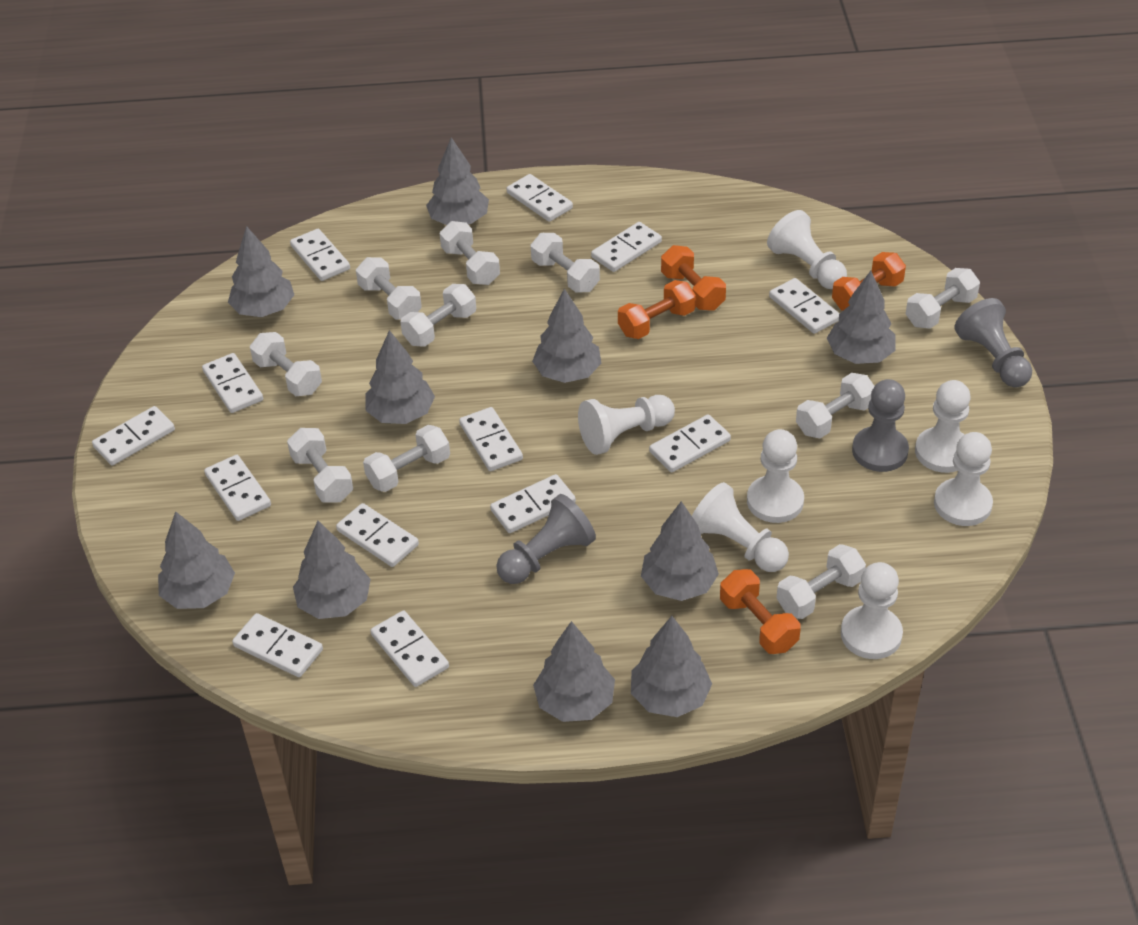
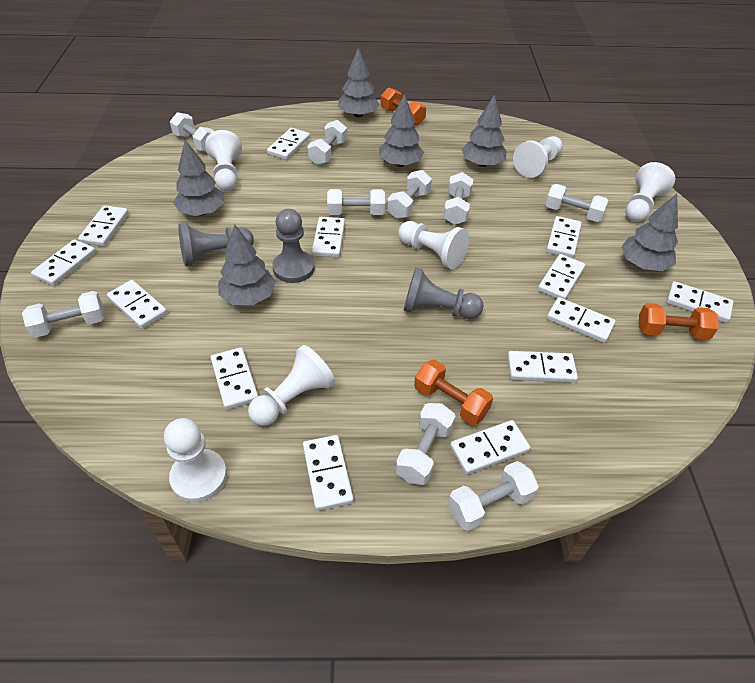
grey tree: [158,511,235,609] [228,226,294,317] [293,521,371,619] [365,330,435,424] [426,137,489,225] [532,289,601,383] [533,621,615,722] [631,616,712,717] [641,501,719,601] [827,271,895,364] = 10 -> [173,140,224,216] [218,224,276,305] [338,48,380,118] [379,94,424,167] [461,94,507,167] [621,194,678,271] = 6
orange dumbbell: [618,280,696,339] [661,245,726,311] [720,569,801,654] [832,252,906,311] = 4 -> [381,88,426,126] [414,360,493,425] [639,303,718,340] = 3
white dumbbell: [250,332,322,396] [287,428,353,503] [356,257,422,320] [363,425,450,492] [400,284,476,347] [440,221,500,285] [530,233,600,293] [776,544,866,619] [796,373,874,438] [906,268,980,329] = 10 -> [22,291,105,338] [170,112,214,152] [307,120,347,165] [327,189,385,215] [387,170,432,219] [396,403,455,485] [443,172,473,225] [448,461,539,531] [545,184,609,222] = 9
white pawn: [578,395,675,455] [692,482,789,572] [747,429,804,523] [767,210,847,289] [841,562,903,659] [915,380,971,473] [934,432,993,526] = 7 -> [164,418,227,503] [205,130,242,191] [248,345,335,426] [398,221,469,269] [513,136,563,178] [626,162,675,222] = 6

